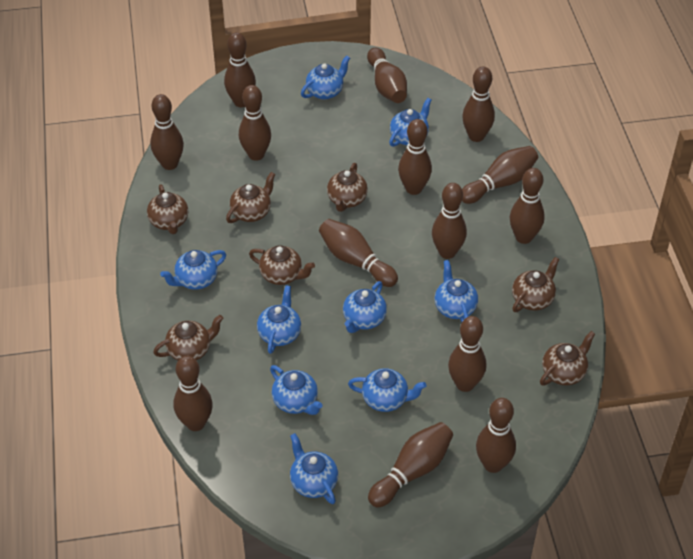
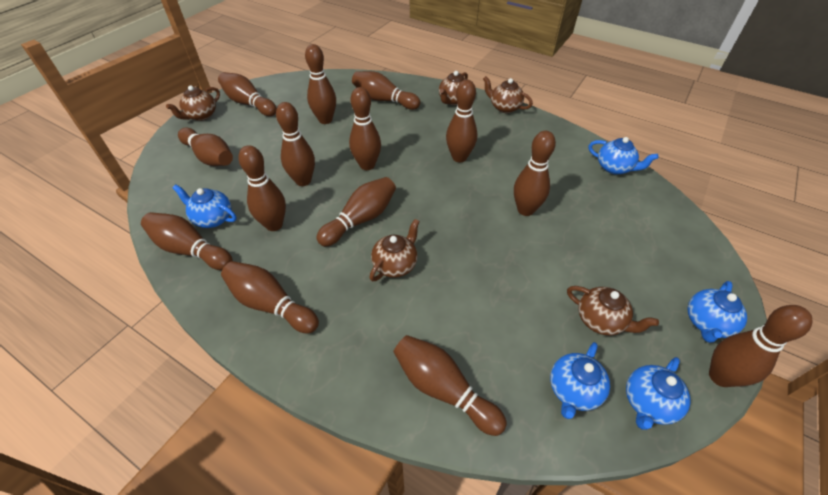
blue teapot: [160,250,226,290] [257,285,301,354] [270,365,323,415] [290,433,338,504] [301,56,350,100] [343,281,387,333] [348,368,426,412] [389,98,432,147] [435,260,478,322] = 9 -> [172,184,237,228] [550,342,610,419] [589,137,659,175] [626,357,691,430] [687,281,747,343] = 5
brown teapot: [147,184,188,234] [153,315,223,361] [226,172,276,223] [249,246,315,285] [327,163,368,212] [512,257,559,312] [540,331,595,385] = 7 -> [166,85,220,121] [370,219,420,282] [439,71,468,105] [483,76,533,113] [567,286,659,335] = 5

